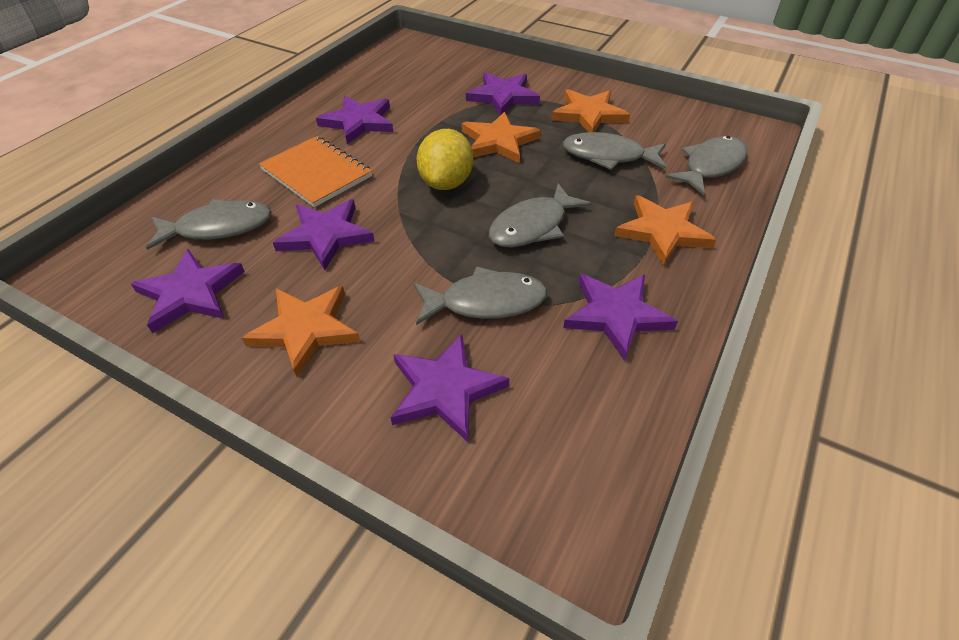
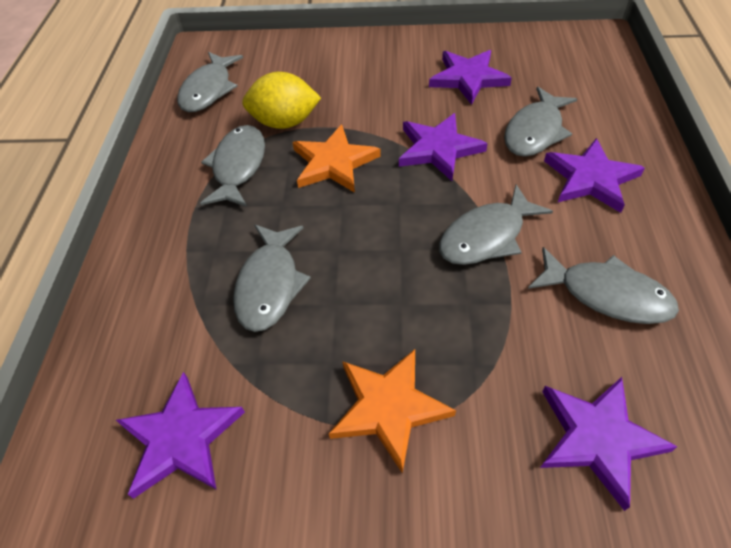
grey fish: [146,199,271,250] [414,267,547,325] [489,183,592,248] [563,132,666,170] [665,136,747,195] = 5 -> [177,52,243,112] [200,125,265,207] [233,225,311,332] [439,184,553,265] [504,87,577,157] [528,247,679,324] = 6
orange notebook: [259,136,372,207] = 1 -> none = 0
orange star: [242,286,360,377] [462,112,541,163] [551,89,630,132] [614,195,716,266] = 4 -> [292,124,381,193] [329,349,456,473] = 2
purple star: [131,249,245,333] [273,200,375,270] [316,96,393,144] [391,334,509,442] [466,72,540,115] [563,274,678,361] = 6 -> [116,372,245,499] [399,113,488,181] [429,50,512,105] [540,377,678,511] [544,138,645,213] = 5

